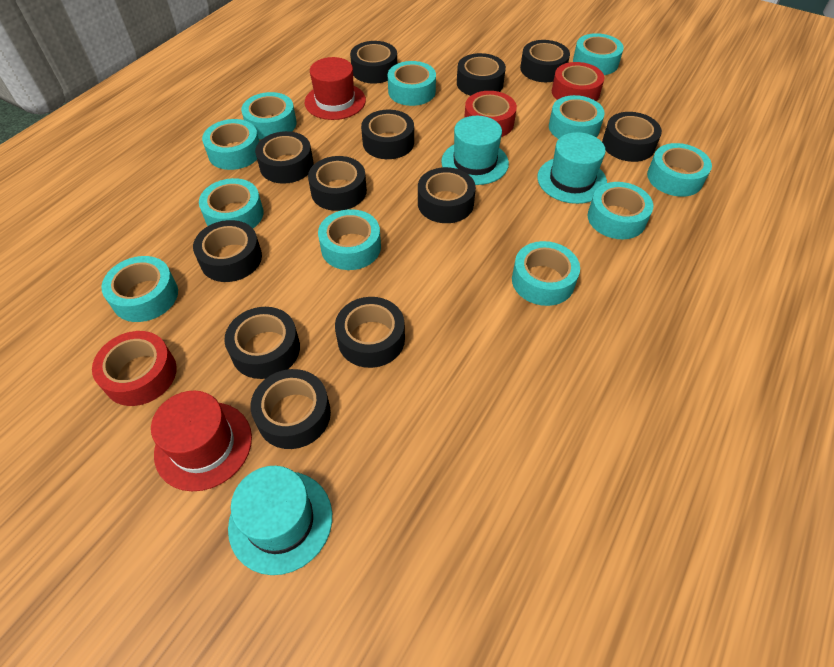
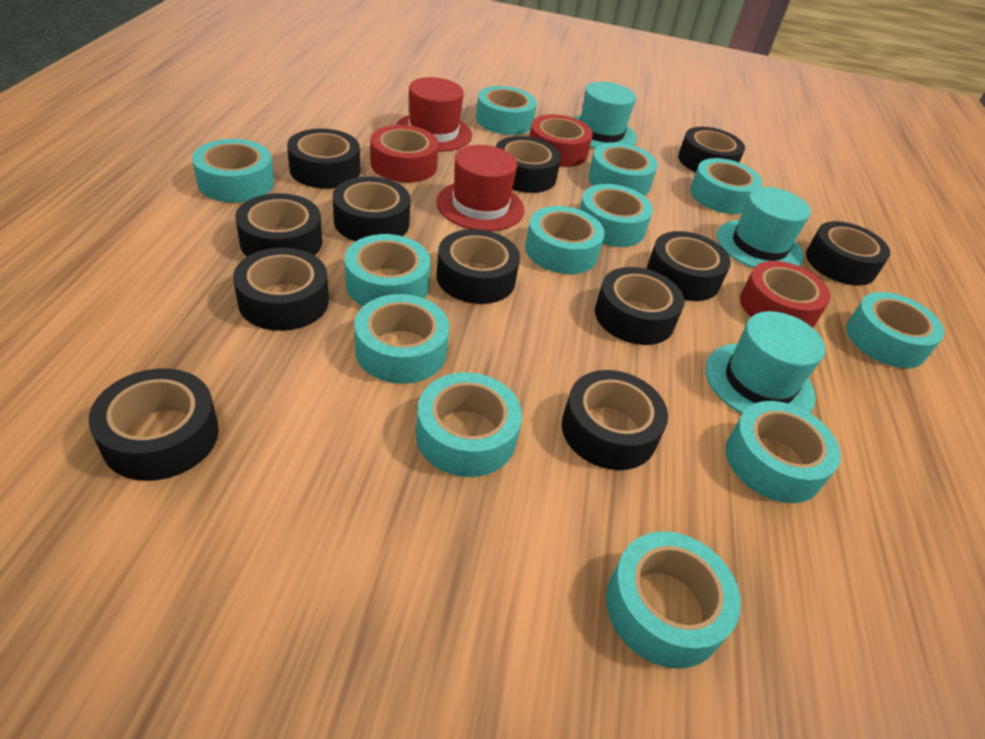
turquoise tape: [101,256,178,322] [199,178,264,228] [202,119,259,170] [241,92,297,140] [318,209,381,270] [388,61,436,106] [512,241,580,306] [549,95,605,139] [573,33,624,75] [588,182,653,239] [647,143,712,197] = 11 -> [192,139,274,203] [345,234,431,306] [354,294,449,384] [416,372,522,477] [476,86,537,135] [525,206,605,274] [579,184,653,247] [588,143,658,196] [606,531,741,669] [690,158,762,214] [726,401,841,503] [846,292,944,368] = 12

